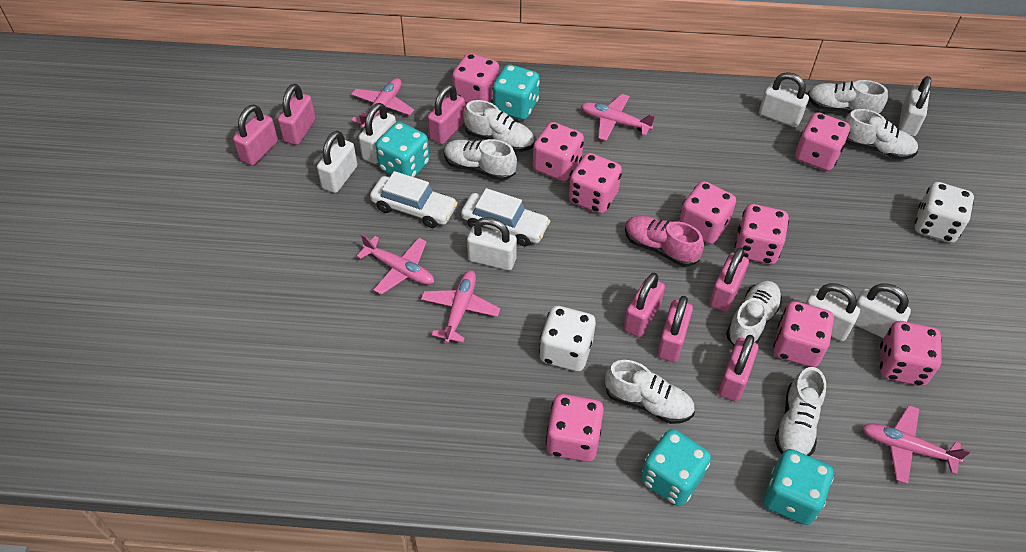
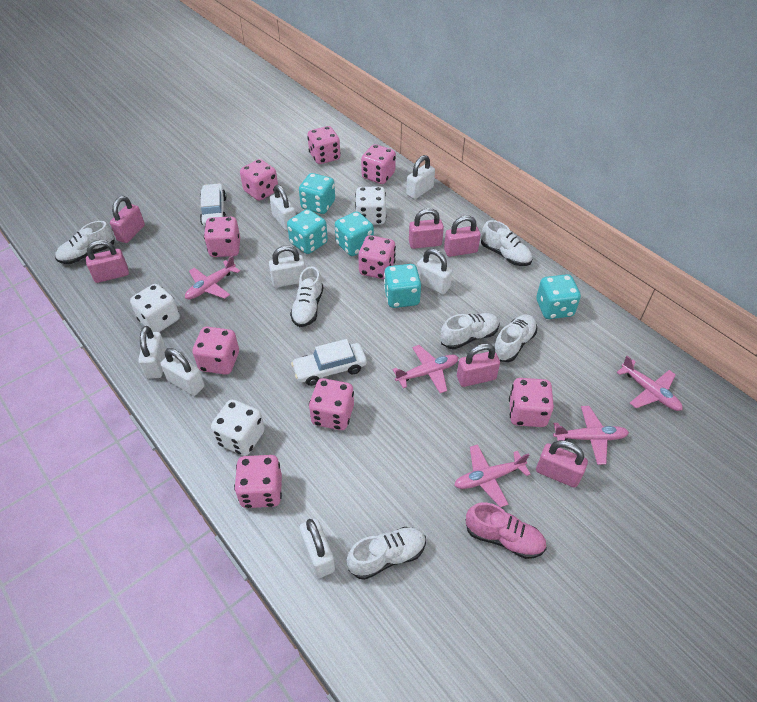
pink padlock: [233,104,278,166] [278,84,316,145] [427,84,465,144] [623,273,665,338] [657,296,693,362] [709,247,749,312] [718,335,759,402] = 7 -> [86,240,129,283] [110,196,145,243] [409,208,444,249] [444,216,481,257] [457,343,500,387] [536,440,588,488] = 6
turquoise dice: [375,122,430,177] [493,64,540,120] [641,429,711,506] [763,449,834,525] = 4 -> [287,209,328,254] [299,173,335,214] [335,211,374,256] [384,264,421,308] [536,274,581,319] = 5
white dice: [539,306,596,371] [915,182,974,243] = 2 -> [130,284,180,332] [211,400,265,456] [355,186,386,225] = 3
white shoe: [444,139,517,181] [464,100,535,152] [605,360,695,424] [726,281,782,346] [775,367,826,456] [807,80,888,114] [844,109,918,160] = 7 -> [55,221,115,264] [290,267,323,327] [347,527,426,580] [441,313,499,349] [481,220,532,266] [494,314,537,362] = 6

